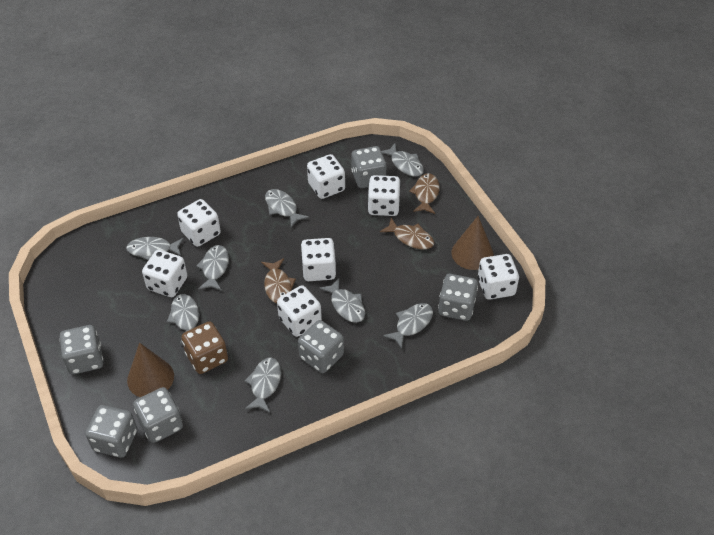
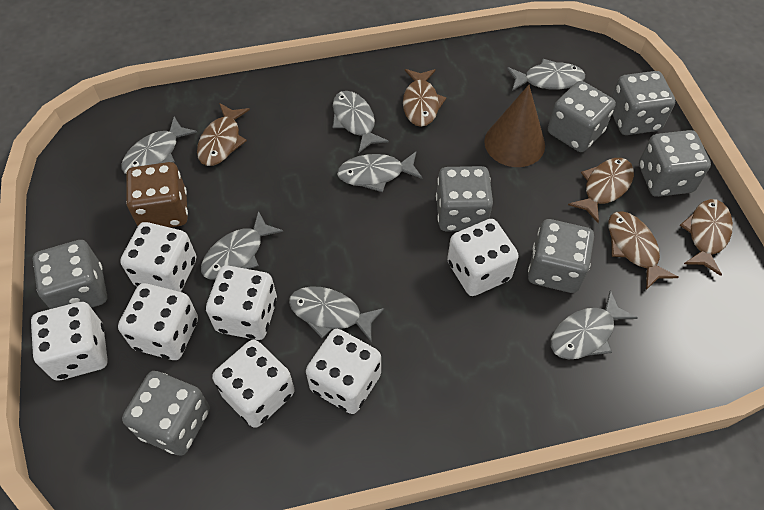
brown cone: [127,343,174,397] [451,216,493,270] = 2 -> [484,85,545,167] = 1
brown fish: [261,258,296,304] [380,218,434,249] [409,173,439,214] = 3 -> [197,103,250,166] [403,69,447,127] [568,158,634,223] [608,211,679,290] [680,199,733,276] = 5
grey dice: [60,325,103,374] [85,405,137,458] [133,387,183,443] [298,320,344,373] [351,146,387,188] [438,274,478,321] = 6 -> [33,240,107,309] [122,371,210,456] [436,166,493,232] [528,219,594,293] [548,81,616,152] [611,71,675,135] [639,130,711,197] = 7
grey fish: [126,237,183,260] [167,294,199,344] [196,245,229,291] [245,358,281,413] [265,189,309,227] [319,278,365,323] [381,143,424,177] [383,303,433,349] = 8 -> [122,117,197,174] [201,211,283,279] [289,286,384,341] [333,91,389,153] [337,152,423,192] [507,59,585,91] [551,290,637,359] = 7

